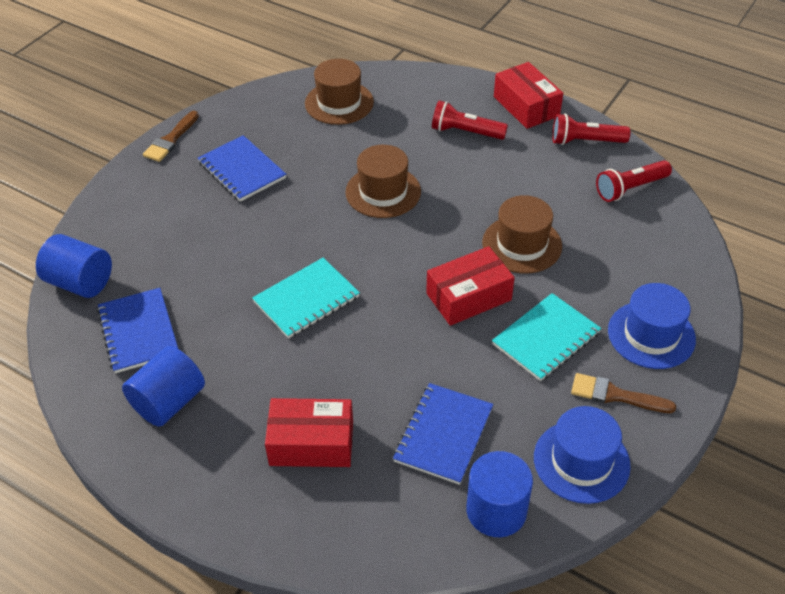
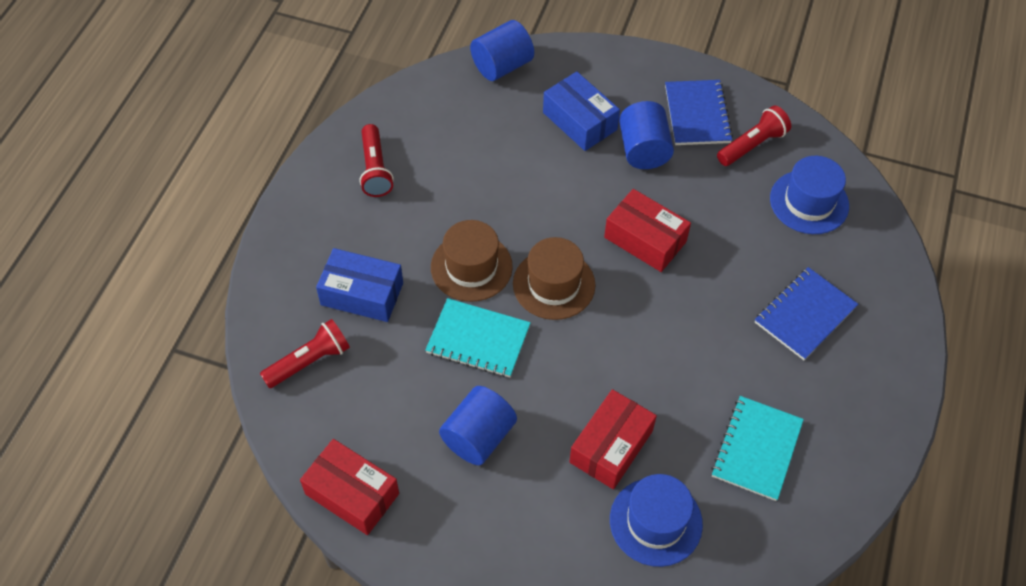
blue box: none = 0 -> [316,248,403,322] [543,71,620,151] = 2
blue notebook: [97,288,178,373] [198,135,286,202] [393,383,493,485] = 3 -> [665,80,733,145] [755,267,858,360] = 2
brown brush: [143,111,199,162] [571,373,676,413] = 2 -> none = 0
brown hat: [305,59,374,125] [345,145,421,218] [482,195,562,274] = 3 -> [431,220,513,302] [513,237,595,320] = 2

